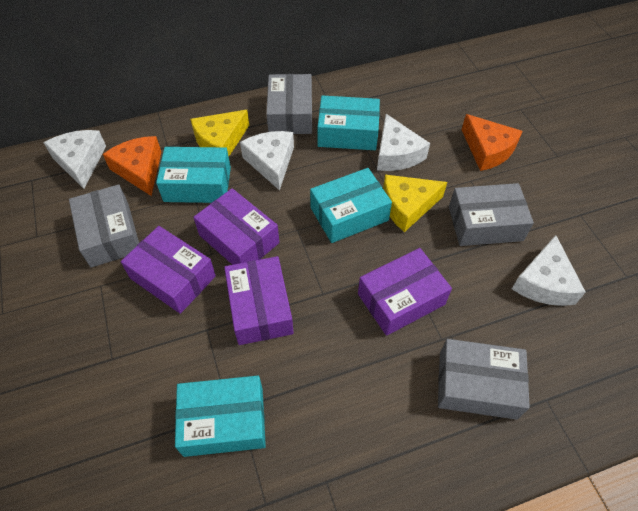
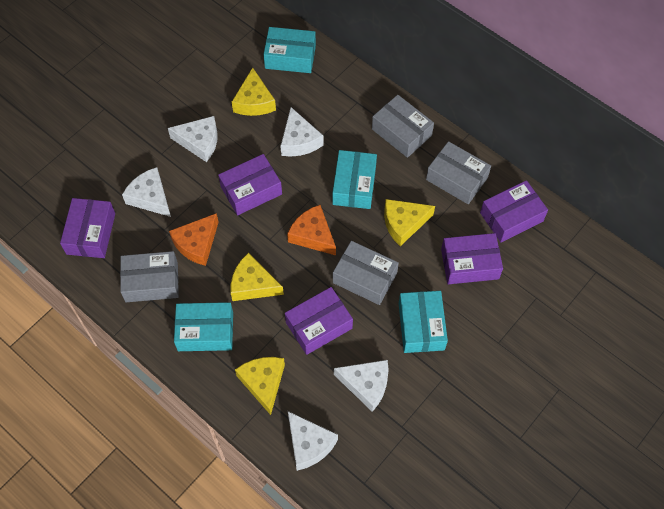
purple box: [121,226,216,314] [193,188,280,265] [224,256,294,345] [358,248,452,336] = 4 -> [60,198,115,258] [218,154,282,215] [285,287,353,355] [441,233,503,284] [480,180,548,243] = 5
white cheese: [44,130,106,189] [240,131,294,191] [377,114,430,171] [512,235,586,306] = 4 -> [122,167,171,217] [168,116,218,162] [281,107,324,157] [288,411,338,471] [334,360,389,412] = 5
yellow cheese: [190,110,249,156] [383,175,447,232] = 2 -> [231,253,284,301] [232,67,276,116] [235,357,285,415] [384,199,435,246] = 4

